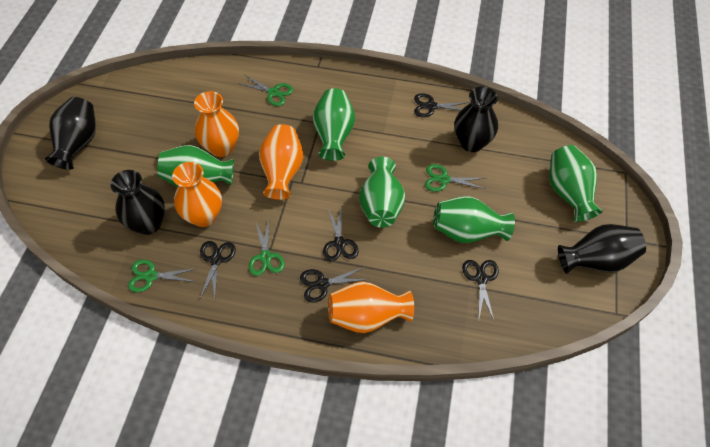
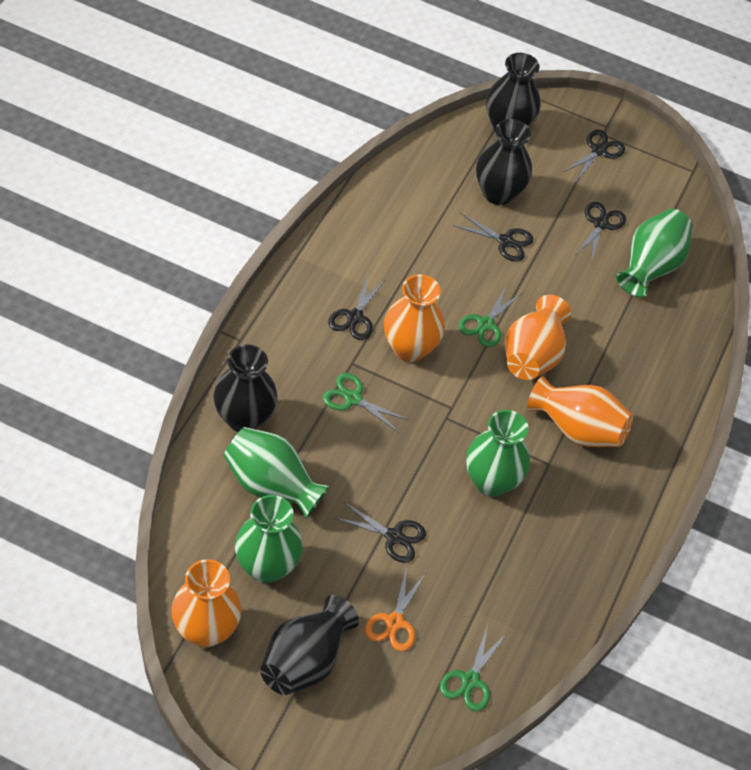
green scissors: [128,260,195,292] [238,75,293,106] [249,220,285,276] [425,164,486,192] = 4 -> [323,373,409,433] [440,625,507,711] [458,285,522,347] = 3
green vase: [157,145,234,187] [313,88,355,161] [359,157,405,228] [433,196,515,243] [549,145,603,222] = 5 -> [223,427,329,518] [235,495,303,583] [466,410,530,497] [616,209,693,297] = 4
orange scissors: none = 0 -> [365,567,426,651] = 1

